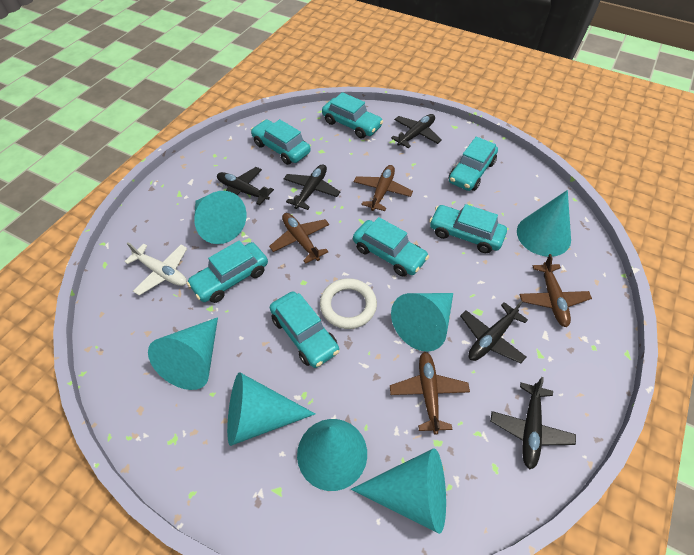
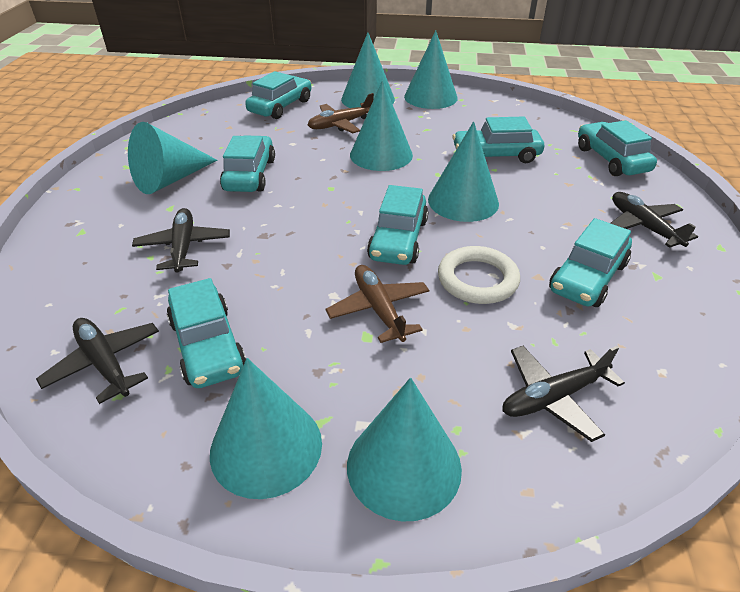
black plane: [217,167,274,205] [284,164,340,210] [391,114,442,148] [460,301,528,363] [490,377,576,469] = 5 -> [36,318,159,404] [132,208,230,273] [502,346,625,442] [611,192,698,248] = 4
brown plane: [269,213,329,264] [353,165,413,211] [390,352,470,435] [519,254,592,327] = 4 -> [308,93,374,133] [326,265,429,343] = 2
white plane: [124,242,187,295] = 1 -> none = 0

